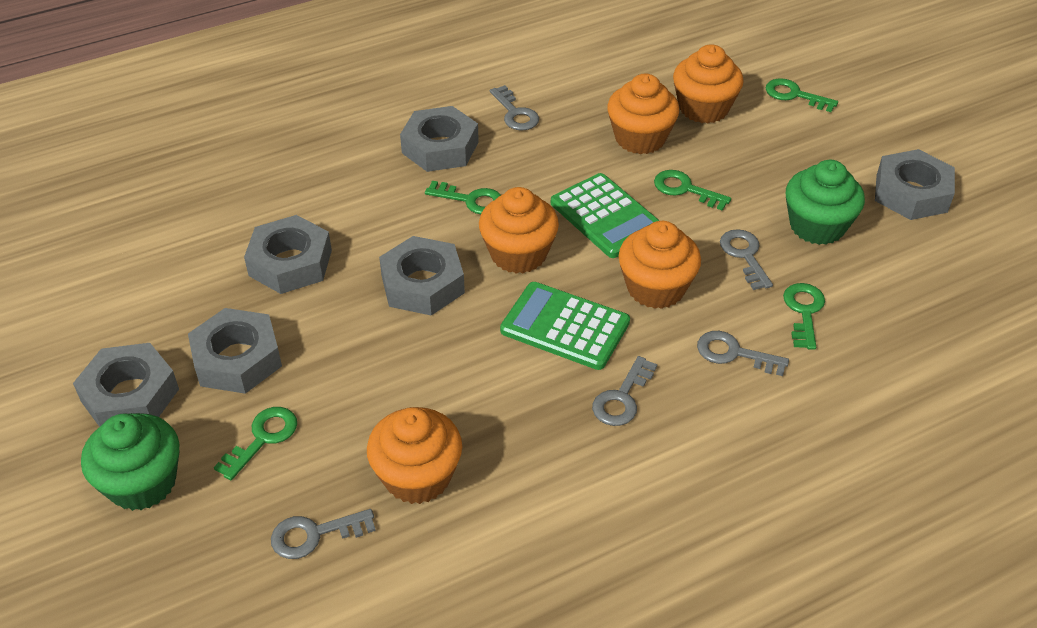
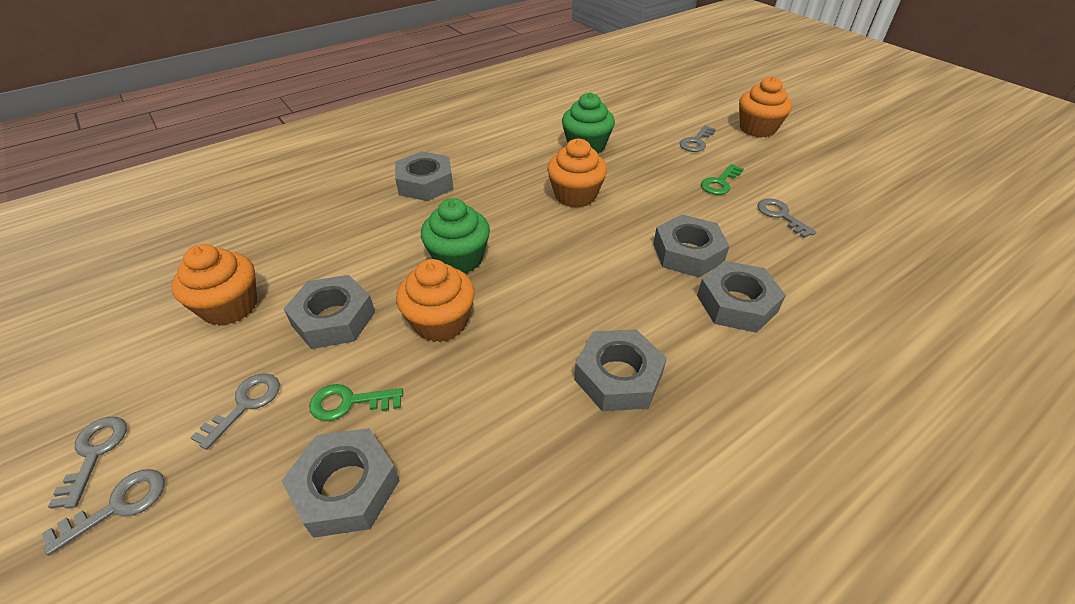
green calculator: [500,282,630,370] [551,173,660,258] = 2 -> none = 0
green key: [214,407,297,481] [425,181,501,214] [654,170,731,211] [766,78,838,112] [783,283,825,350] = 5 -> [309,384,403,421] [701,164,743,195] = 2
orange cupcake: [367,407,462,504] [479,187,559,274] [607,74,680,154] [618,221,701,309] [673,44,744,123] = 5 -> [171,244,257,326] [396,259,475,342] [547,139,607,208] [739,76,792,138] = 4

